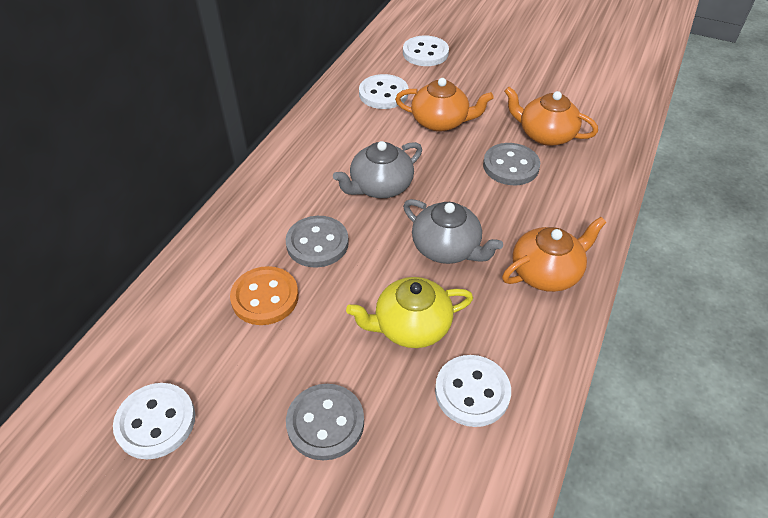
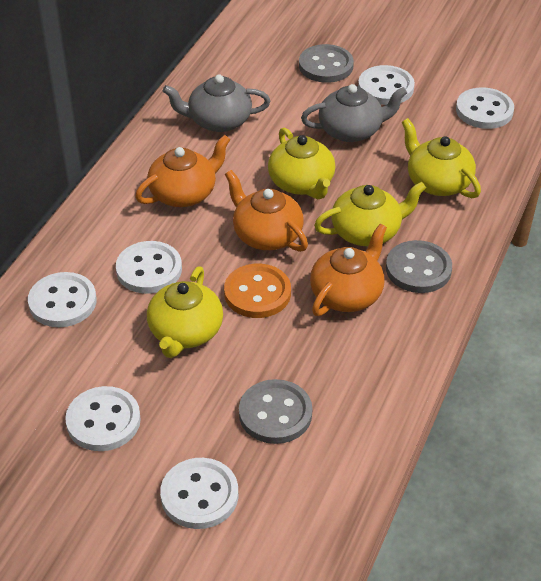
white button: [113,383,195,459] [359,74,409,109] [403,36,449,66] [435,355,511,427] = 4 -> [28,272,97,327] [65,386,141,451] [116,241,182,294] [160,458,239,529] [358,65,415,105] [456,87,514,129] = 6
yellow teapot: [346,277,473,348] = 1 -> [147,266,223,358] [268,127,335,199] [314,182,426,246] [402,118,481,198] = 4

